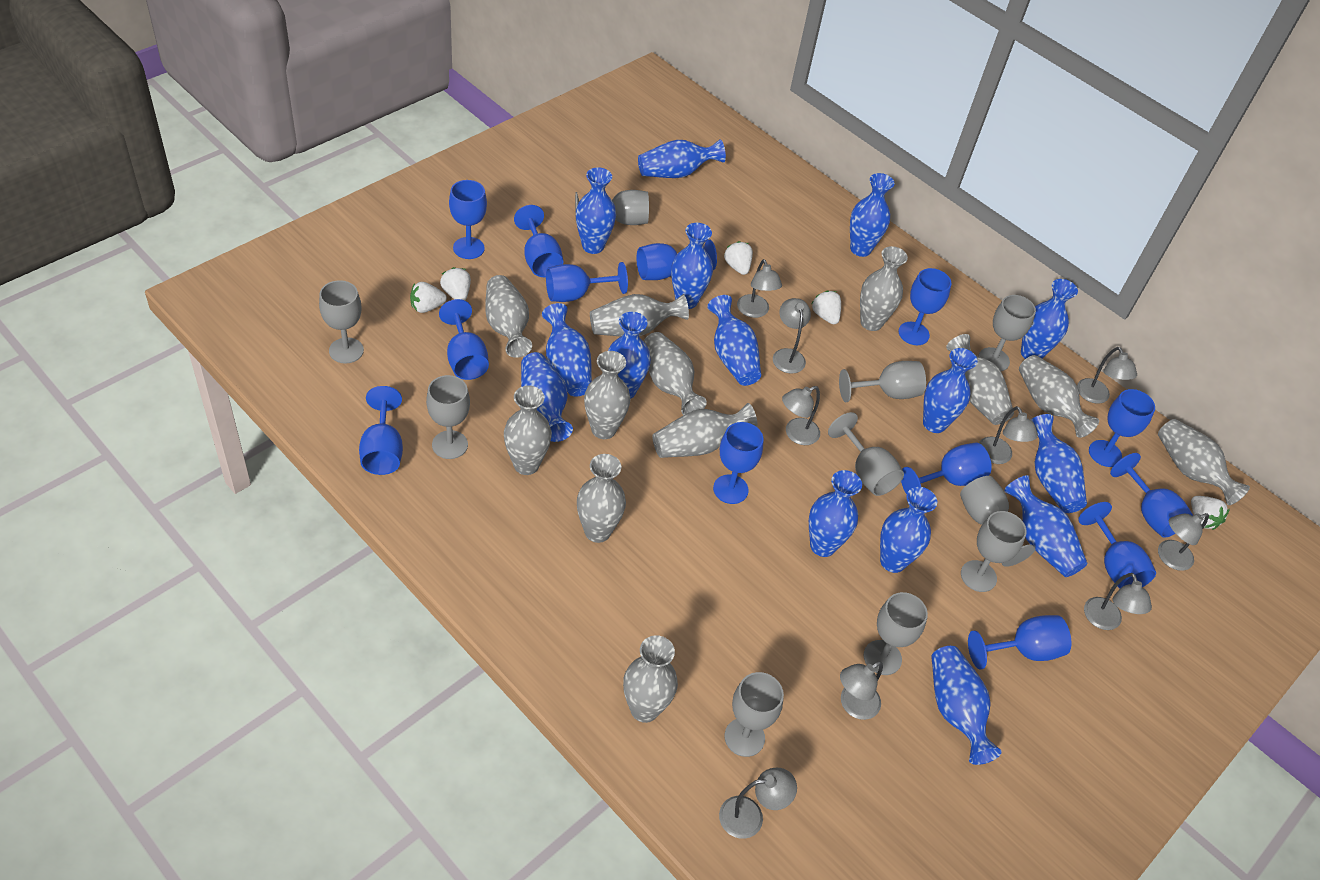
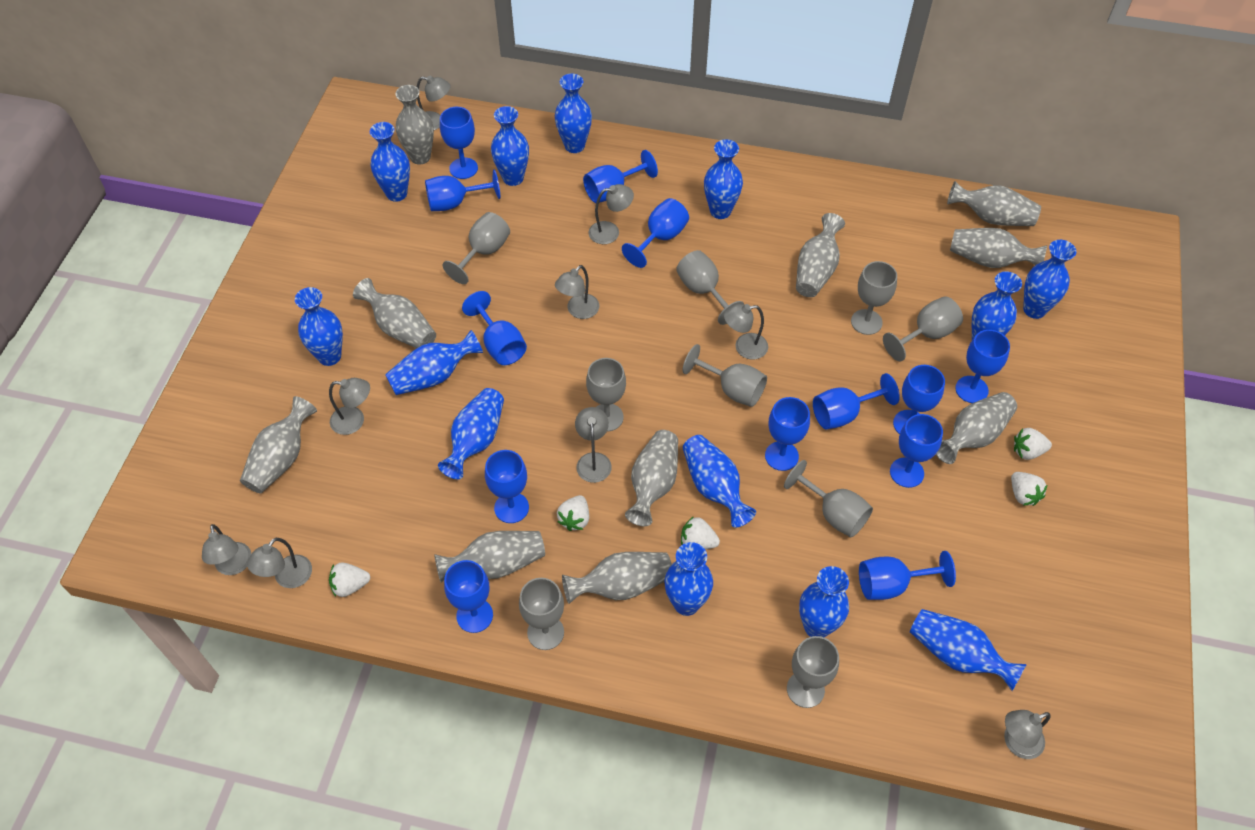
blue vase: [521,352,573,442] [542,303,592,397] [576,167,616,254] [608,312,651,399] [638,139,726,178] [671,223,713,309] [707,295,761,386] [809,470,862,557] [850,173,894,257] [880,487,937,573] [923,348,977,433] [931,646,1002,765] [1004,475,1088,577] [1021,279,1078,359] [1031,414,1087,513] = 15 -> [295,287,343,366] [370,122,410,202] [385,330,483,395] [438,388,504,479] [491,106,529,186] [555,74,592,153] [664,542,713,616] [683,435,756,528] [704,139,743,219] [799,566,849,637] [910,609,1027,691] [972,272,1022,340] [1023,240,1076,319] = 13
grey goblet: [319,280,364,364] [426,375,470,459] [575,190,649,225] [724,672,784,757] [828,412,904,496] [839,361,926,402] [864,592,928,675] [960,476,1035,567] [961,511,1027,592] [979,295,1036,371] = 10 -> [443,212,510,284] [519,578,564,650] [586,358,626,431] [676,250,744,325] [683,344,767,407] [784,460,873,537] [787,636,839,708] [851,261,897,335] [883,296,963,361] = 9
grey vase: [485,275,532,358] [504,386,552,475] [577,454,626,543] [584,351,630,439] [590,294,689,336] [623,635,678,723] [644,332,707,415] [652,403,758,458] [860,246,908,331] [946,334,1014,425] [1019,355,1099,438] [1158,419,1250,505] = 12 -> [240,396,317,493] [353,278,436,348] [395,85,434,165] [434,531,545,583] [562,552,672,604] [625,430,678,526] [796,213,845,297] [936,392,1017,464] [947,181,1041,226] [950,228,1047,268] = 10

